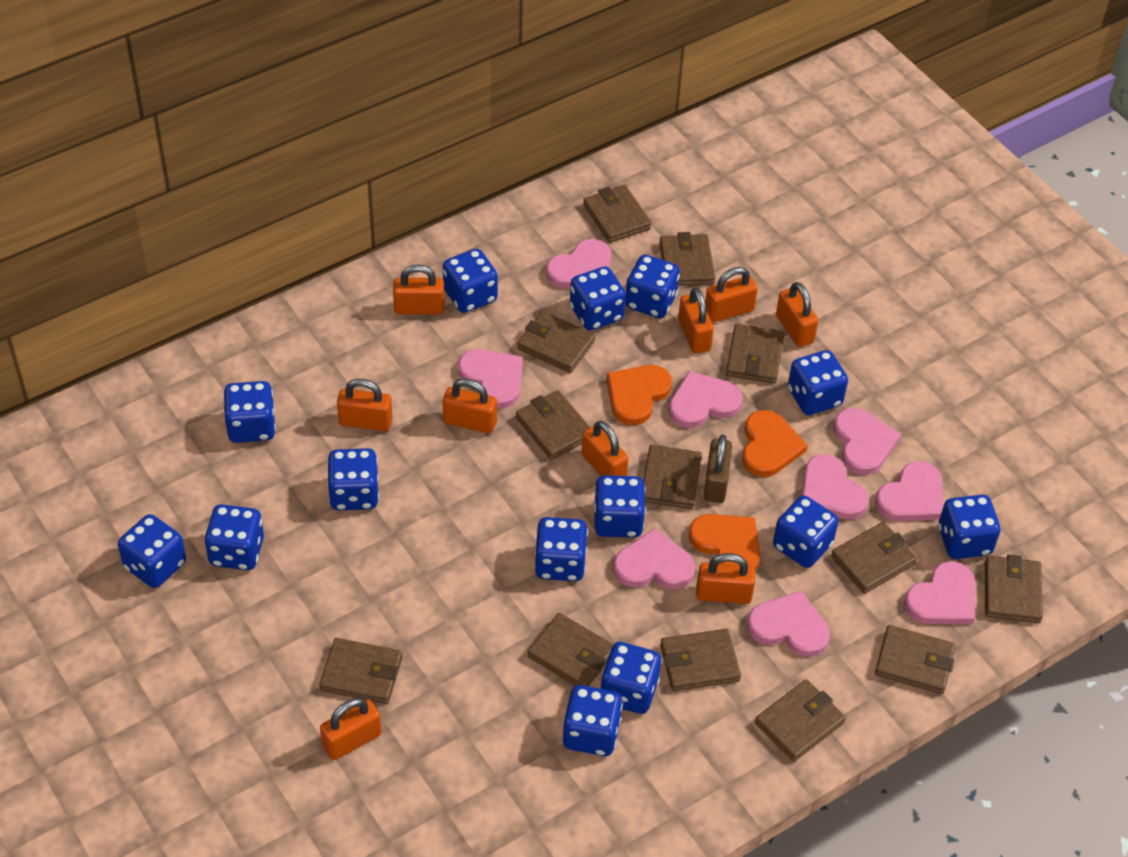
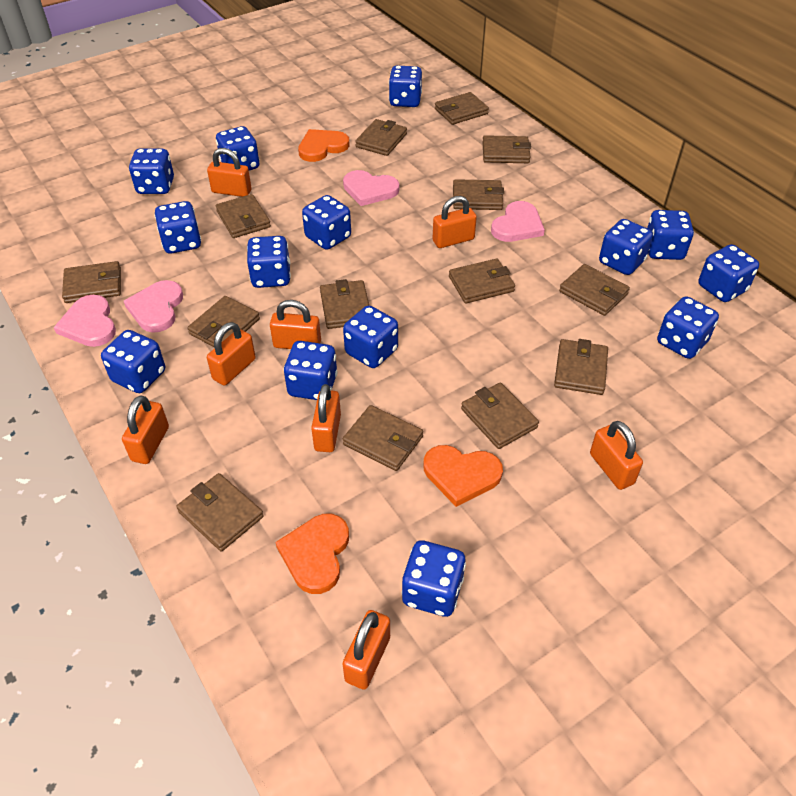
brown padlock: [704,435,732,503] = 1 -> none = 0
brown wallet: [319,638,403,704] [516,390,590,460] [517,311,595,373] [527,613,614,686] [583,185,651,243] [643,445,702,509] [659,232,715,286] [660,629,741,691] [726,324,784,384] [755,679,846,762] [831,522,917,594] [875,625,955,694] [985,554,1043,623] = 13 -> [62,261,121,303] [176,473,264,551] [187,296,260,347] [216,194,271,238] [320,279,369,329] [343,405,423,471] [355,119,407,156] [435,92,489,125] [449,259,515,304] [453,179,504,210] [461,382,539,449] [482,135,531,163] [554,339,608,395] [559,264,630,316] = 14
orange padlock: [320,698,382,760] [337,379,393,431] [393,264,444,315] [443,378,497,433] [582,421,628,476] [678,288,714,354] [696,553,755,604] [705,267,758,322] [776,282,818,347] = 9 -> [122,395,169,464] [207,148,251,197] [207,322,256,386] [270,300,321,349] [311,384,341,452] [343,610,390,690] [433,196,477,248] [590,421,643,490] = 8
pink heart: [458,349,523,409] [546,239,611,289] [613,528,696,589] [668,371,743,428] [747,591,830,657] [801,454,869,520] [834,408,901,475] [875,461,943,521] [904,561,975,624] = 9 -> [54,295,116,347] [124,280,183,333] [343,170,399,206] [491,201,545,242] = 4

